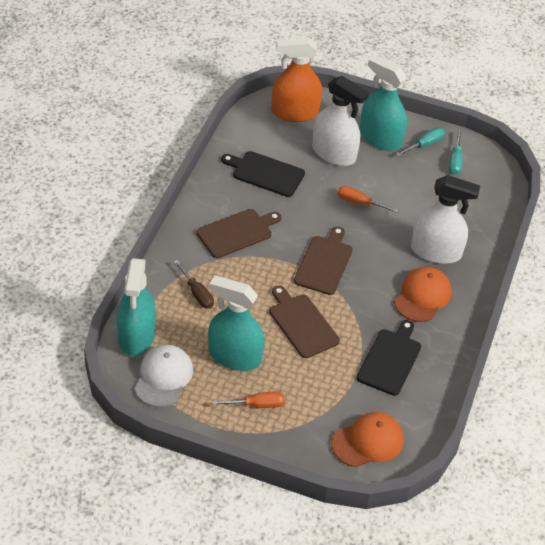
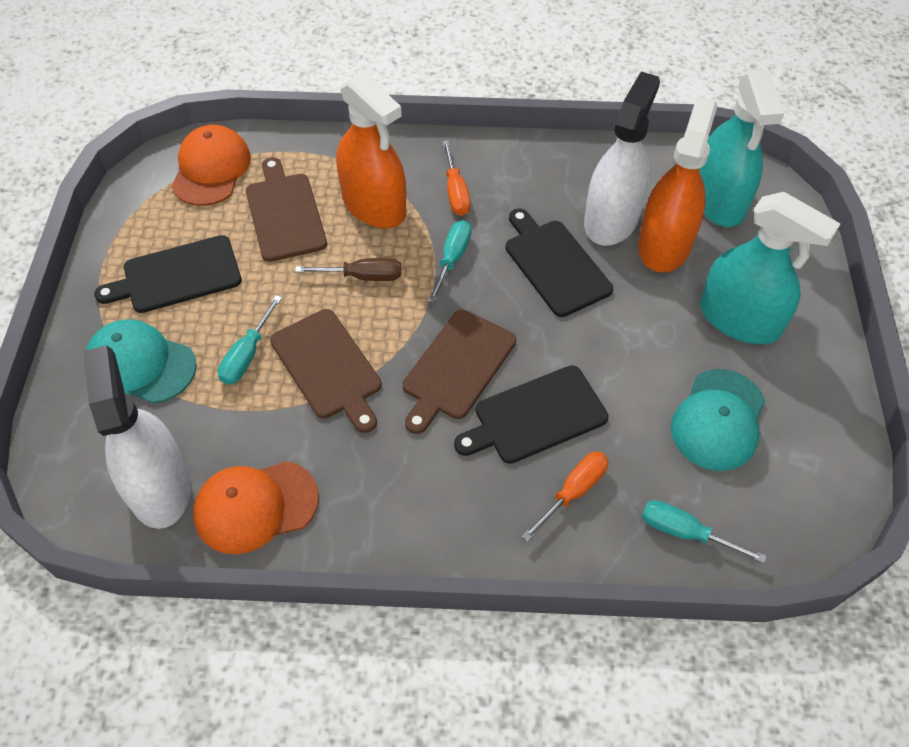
black cutting board: [221,151,305,197] [357,320,421,396] = 2 -> [94,235,242,313] [454,365,608,464] [505,208,613,317] = 3
orange spray bottle: [271,38,322,122] = 1 -> [336,72,406,228] [638,96,718,273] = 2
turquoise cap: none = 0 -> [84,319,197,404] [671,369,765,471] = 2
turquoise screwdriver: [396,127,445,156] [449,130,463,175] = 2 -> [218,295,282,384] [428,220,472,303] [642,500,767,563] = 3
turquoise spray bottle: [117,258,156,356] [208,275,265,371] [360,55,407,151] = 3 -> [699,70,784,227] [700,192,840,344] = 2
white cap: [134,345,193,407] = 1 -> none = 0

